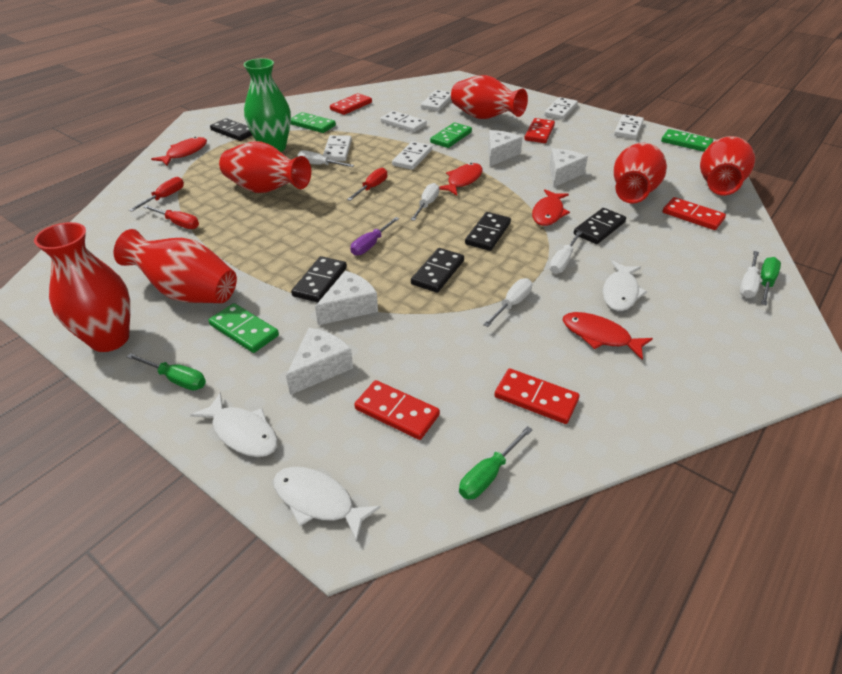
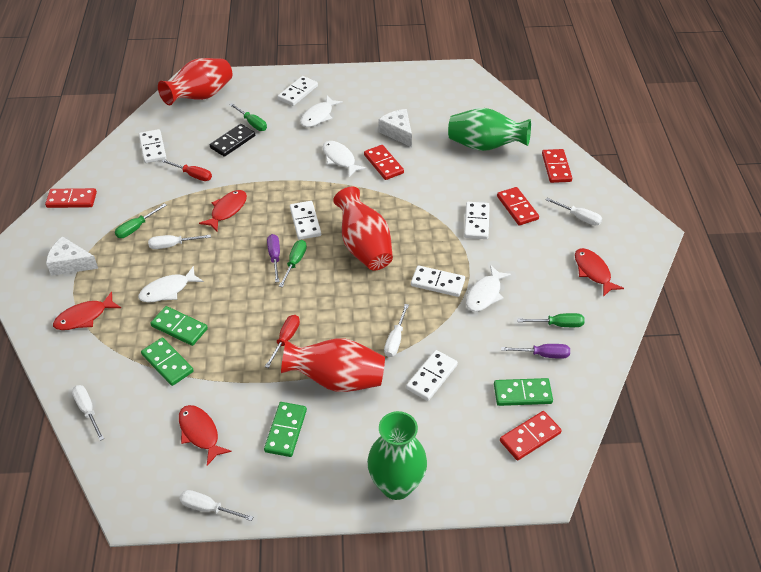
black domino: [210,118,252,141] [291,256,347,302] [411,248,464,293] [465,212,511,251] [574,208,626,244] = 5 -> [210,124,255,157] = 1
green screwdriver: [127,353,206,390] [459,426,533,499] [761,257,781,305] = 3 -> [115,203,167,238] [229,103,267,131] [279,240,307,287] [517,313,585,327] = 4
green vase: [244,58,291,152] = 1 -> [367,411,427,500] [448,108,531,151] = 2
purple screwdriver: [350,217,399,256] = 1 -> [267,234,280,282] [501,344,570,359] = 2
red screwdriver: [129,177,184,212] [143,205,199,229] [347,168,387,201] = 3 -> [161,159,212,181] [265,315,300,368] = 2
red vase: [34,222,130,352] [114,229,237,303] [219,141,311,193] [451,75,528,119] [614,143,667,203] [700,136,755,195] = 6 -> [158,58,233,105] [281,338,385,392] [333,187,393,270] = 3
white cheese: [286,328,353,395] [315,271,378,325] [488,130,523,167] [549,148,588,188] = 4 -> [46,236,98,276] [379,109,412,147] = 2
white fish: [190,392,278,457] [273,467,381,542] [603,261,647,311] = 3 -> [138,266,204,302] [300,96,343,127] [323,141,367,177] [466,265,512,312] = 4

